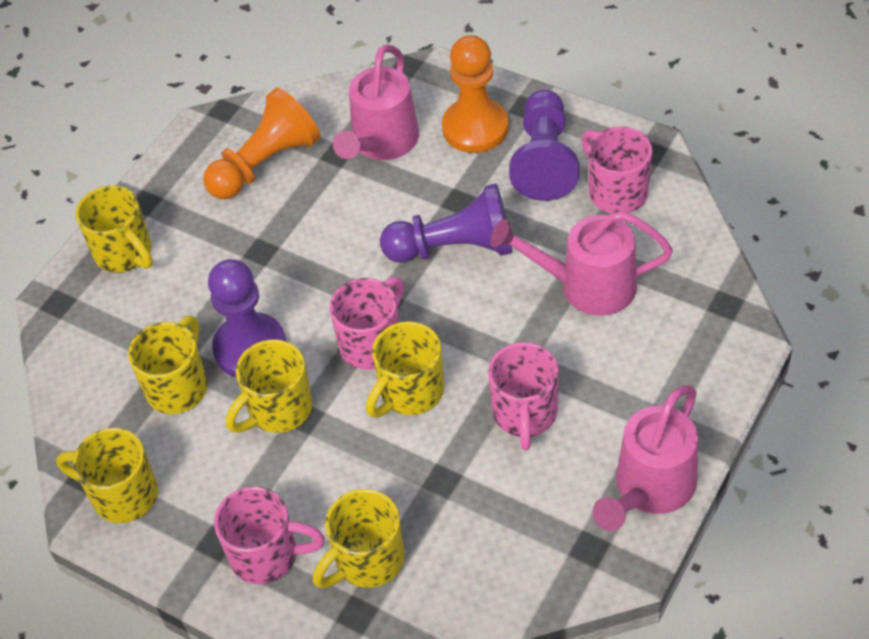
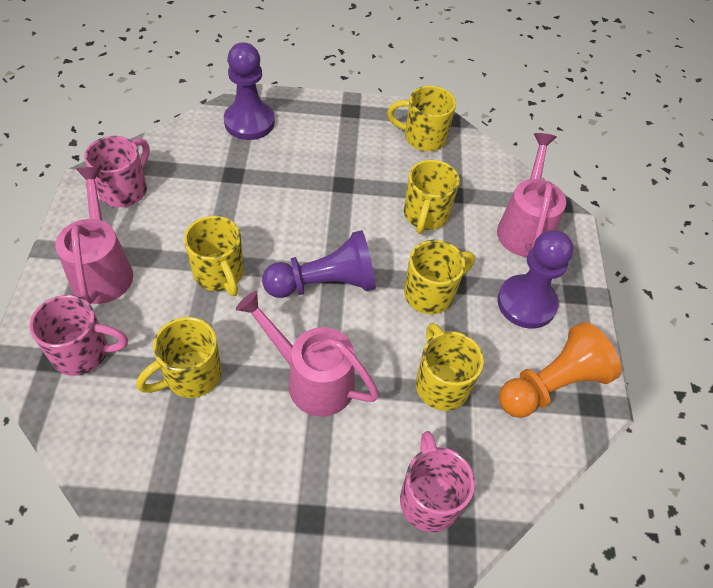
orange pawn: [203,88,320,199] [442,35,509,153] = 2 -> [499,322,621,418] = 1
pink mug: [214,486,325,584] [329,277,404,370] [488,342,559,450] [581,126,652,213] = 4 -> [29,295,128,376] [84,136,150,207] [400,431,475,532] = 3

